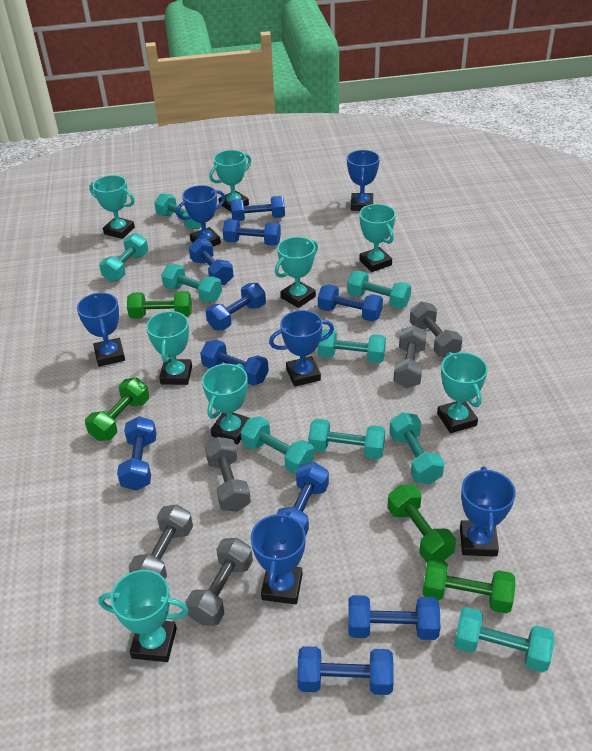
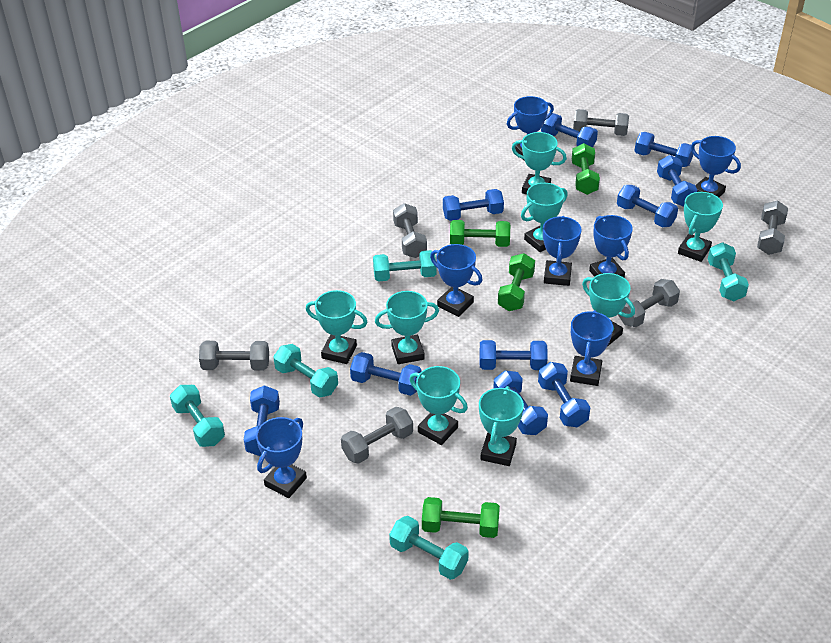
blue trophy: [77,293,125,367] [176,185,225,246] [251,510,306,604] [269,310,334,387] [347,150,380,211] [460,467,516,557] = 6 -> [256,417,307,498] [430,244,483,317] [507,96,554,161] [543,216,582,286] [570,310,613,386] [589,215,633,278] [691,136,741,197] = 7
grey dumbbell: [129,504,193,579] [186,538,253,626] [205,437,251,512] [394,325,427,388] [410,302,462,357] = 5 -> [199,341,269,370] [341,407,413,464] [393,203,427,258] [573,109,629,136] [618,279,680,327] [757,200,788,255] = 6
turquoise dumbbell: [99,233,149,282] [154,193,201,229] [161,264,222,303] [240,416,314,474] [308,419,385,459] [318,329,386,364] [347,270,411,309] [389,412,444,484] [454,607,554,672] = 9 -> [170,385,225,447] [273,344,338,398] [373,250,436,282] [389,516,469,580] [708,242,749,301] = 5

